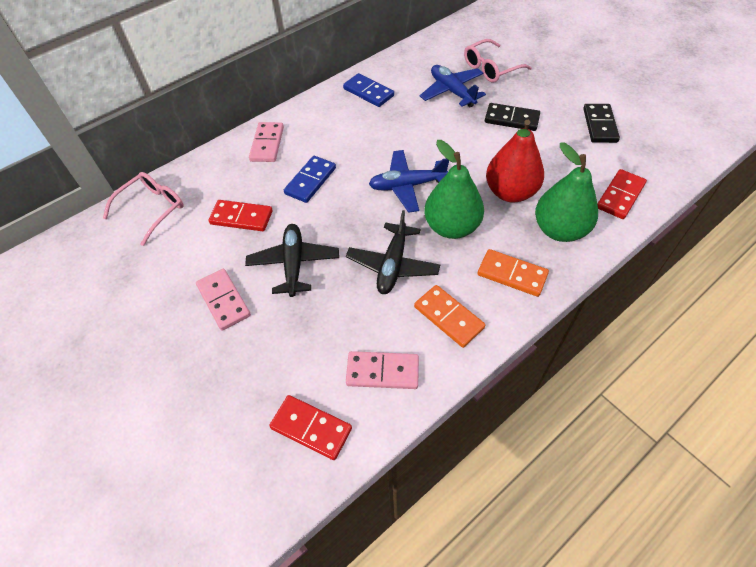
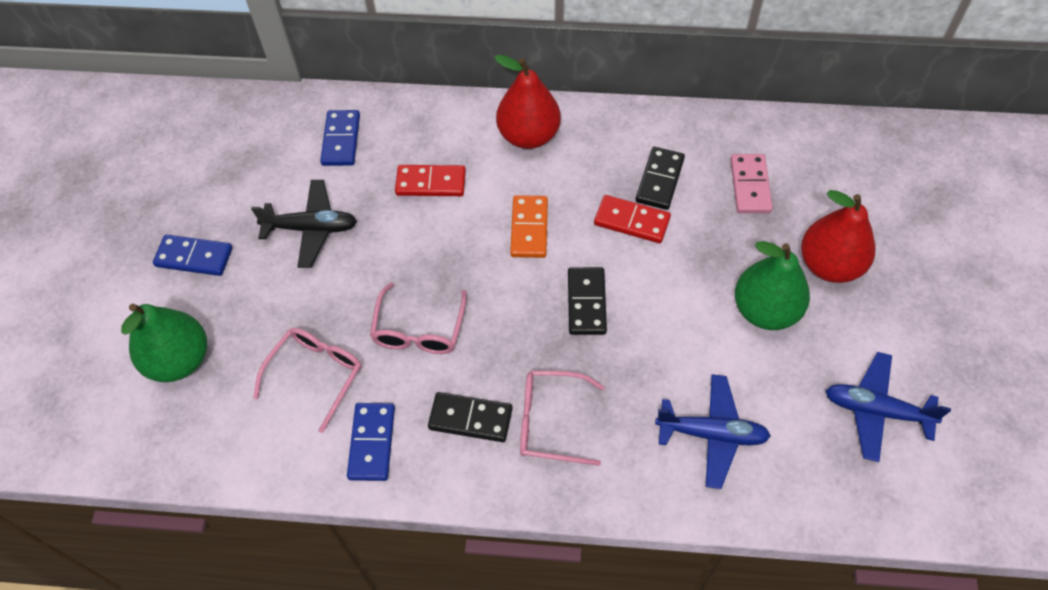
black domino: [485,103,540,131] [583,104,620,143] = 2 -> [428,392,513,442] [568,267,607,335] [636,147,685,210] = 3
black plane: [245,224,339,297] [346,210,440,294] = 2 -> [251,180,357,268] = 1
blue domino: [284,156,336,203] [343,73,394,107] = 2 -> [153,235,232,276] [320,110,360,166] [347,403,395,481] = 3
orange domino: [414,285,485,348] [477,249,549,297] = 2 -> [510,195,548,258] = 1
pink domino: [196,269,251,331] [249,122,284,162] [346,351,419,389] = 3 -> [730,154,773,213] = 1
pink glasses: [103,172,184,246] [464,39,532,83] = 2 -> [253,328,362,433] [370,282,467,354] [520,370,605,466] = 3
red domino: [208,200,273,231] [269,395,352,460] [597,169,647,219] = 3 -> [395,165,466,196] [594,195,671,243] = 2
red pear: [486,120,544,202] = 1 -> [494,55,561,149] [801,190,875,283] = 2

